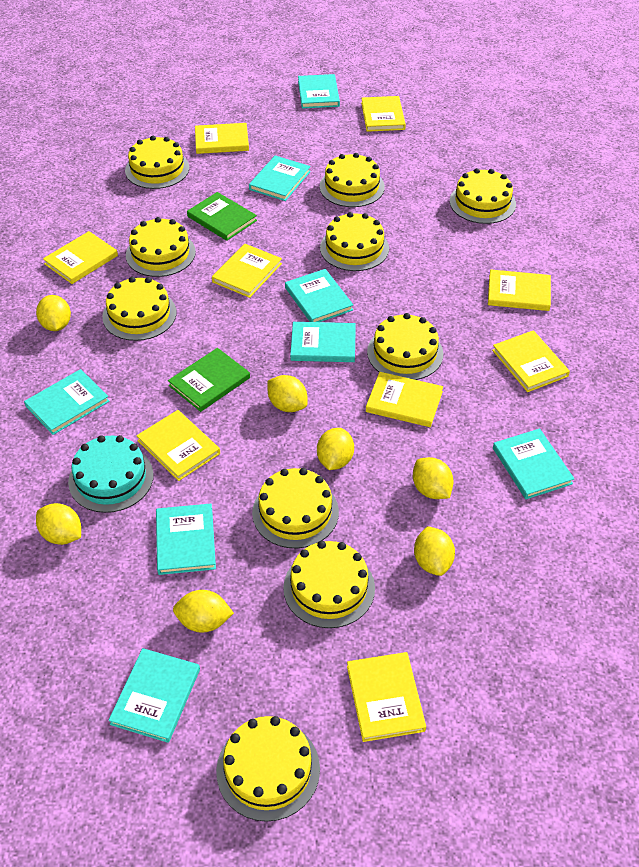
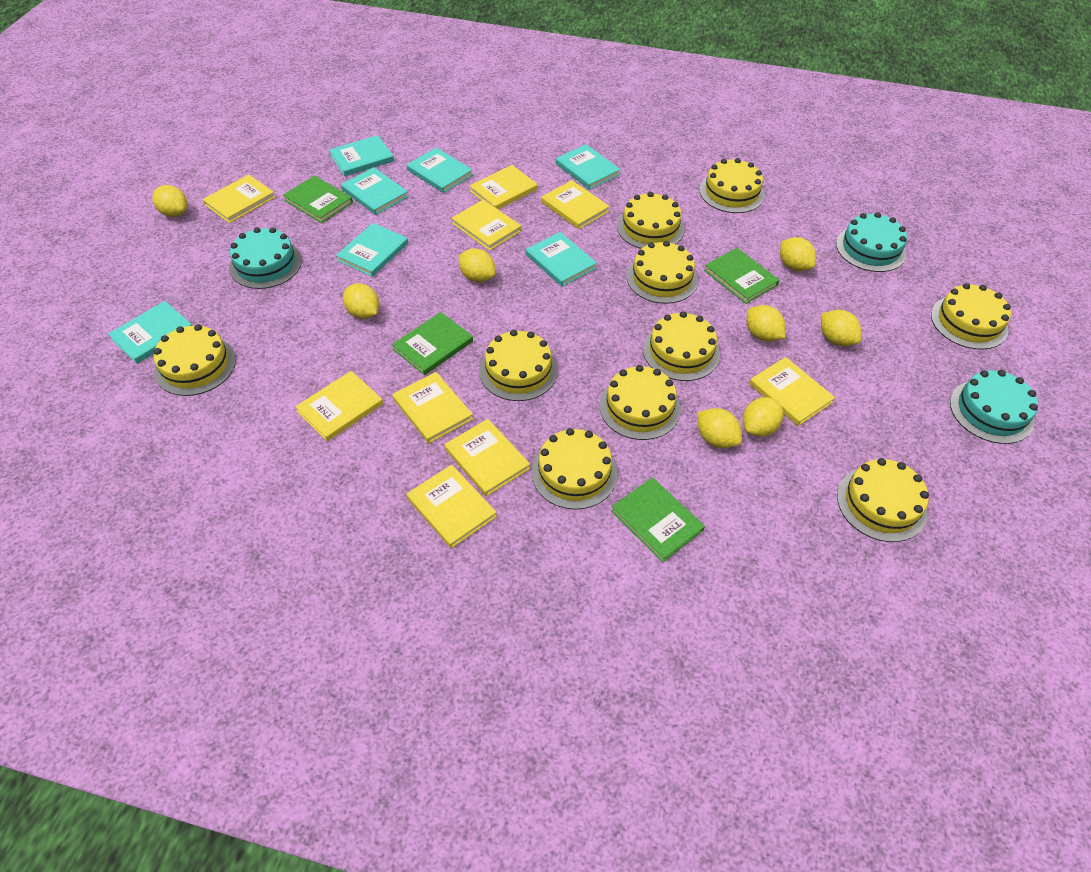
green book: [168,348,250,412] [187,192,257,241] = 2 -> [283,176,353,223] [392,312,473,375] [611,477,705,562] [704,248,780,304] = 4
turquoise book: [24,369,110,435] [108,648,200,743] [156,503,216,575] [249,156,311,201] [285,269,353,322] [290,322,356,362] [298,74,340,109] [493,429,574,499] = 8 -> [108,301,192,364] [329,135,394,176] [336,223,408,277] [341,167,408,215] [406,148,473,193] [526,232,597,287] [556,144,620,190] = 7
turquoise cake: [68,435,154,513] = 1 -> [229,227,302,289] [836,212,907,272] [950,370,1038,444] = 3
yellow lemon: [36,295,71,331] [36,503,81,545] [173,590,234,633] [267,375,308,412] [317,428,354,470] [413,457,454,499] [414,526,455,576] = 7 -> [152,185,188,217] [343,283,379,319] [459,248,496,282] [697,408,742,448] [743,397,783,437] [747,305,785,341] [780,237,816,271] [821,310,862,346] = 8

